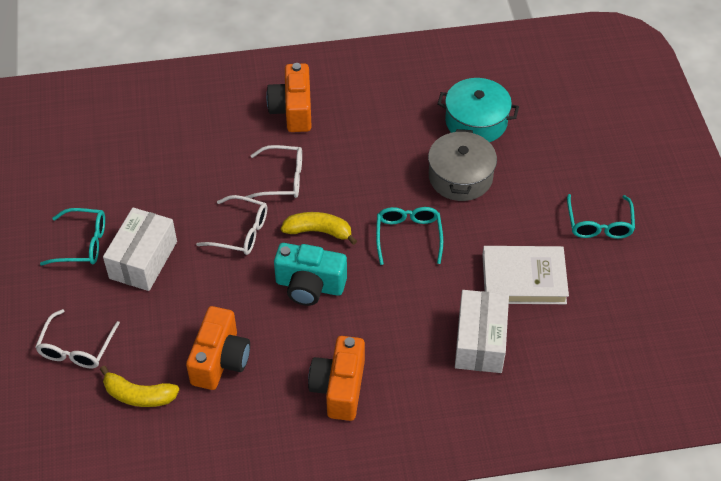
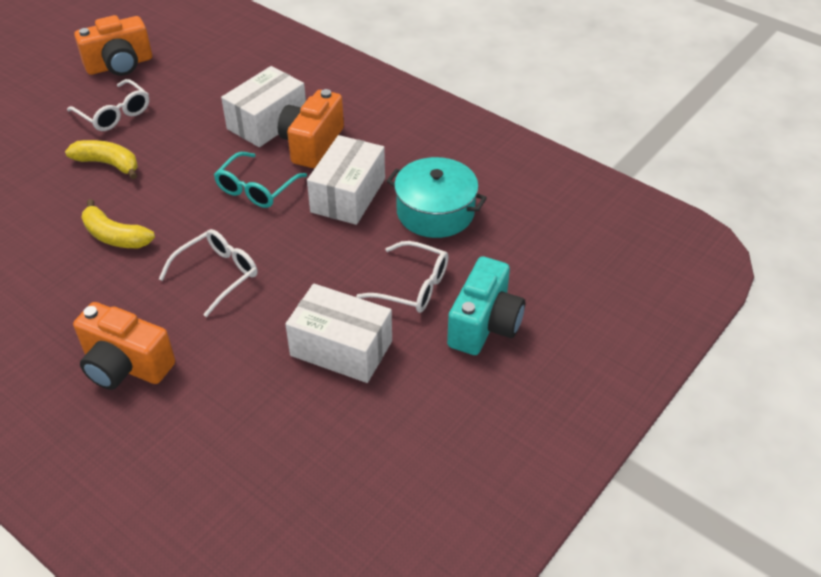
grey pot: [428,129,497,201] = 1 -> none = 0
turquoise glasses: [40,208,105,265] [376,207,443,265] [567,194,635,239] = 3 -> [214,152,307,208] = 1
white book: [482,246,569,304] = 1 -> none = 0
white box: [103,207,177,291] [455,290,509,373] = 2 -> [221,66,306,147] [285,284,392,383] [307,135,385,225] = 3

